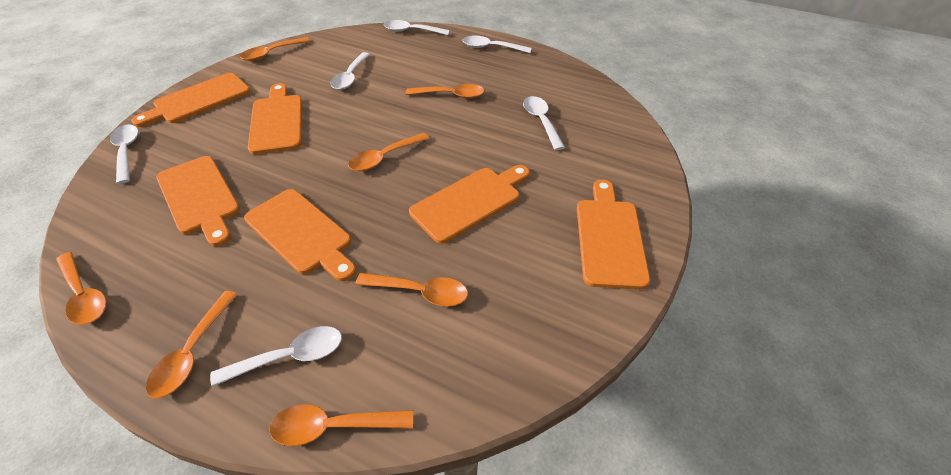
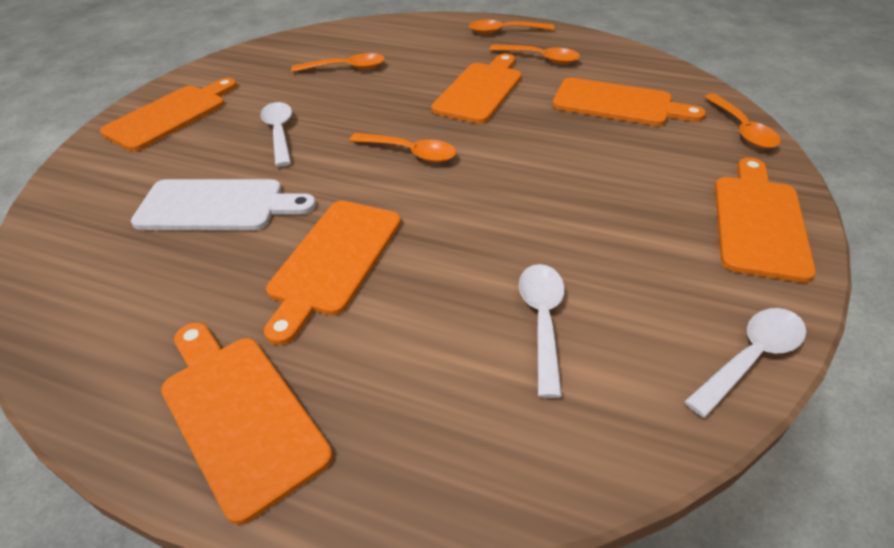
orange spoon: [56,252,107,325] [146,291,238,398] [240,37,310,61] [269,404,413,446] [348,133,429,171] [355,273,468,307] [406,84,484,98] = 7 -> [291,53,385,72] [350,133,456,162] [469,20,554,34] [489,45,580,64] [704,94,781,149] = 5
white cutting board: none = 0 -> [131,179,316,230] = 1
white spoon: [110,124,138,184] [210,326,342,387] [331,52,370,90] [384,20,450,35] [463,35,532,53] [523,96,565,150] = 6 -> [260,102,292,167] [519,264,565,398] [684,308,806,418] = 3

